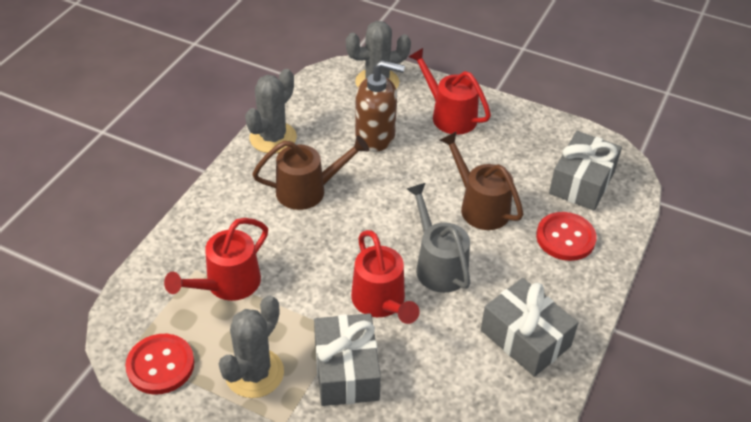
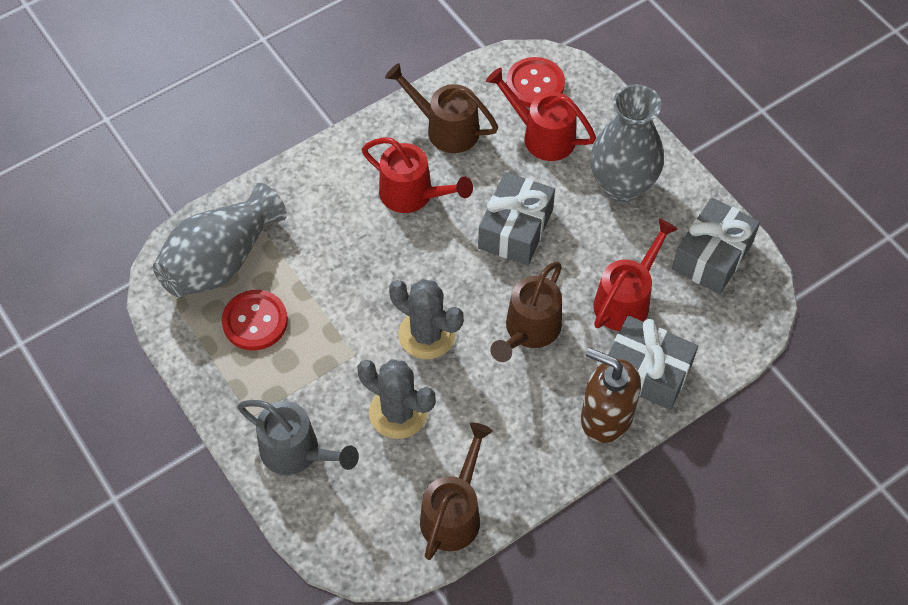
brown watering can: [252,135,369,210] [440,131,524,230] = 2 -> [385,63,498,153] [420,423,493,560] [490,262,562,362] = 3
grey cactus: [219,295,284,398] [245,69,297,153] [346,21,411,89] = 3 -> [357,359,435,439] [389,279,464,359] = 2
grey vase: none = 0 -> [153,183,287,297] [590,84,664,202] = 2

